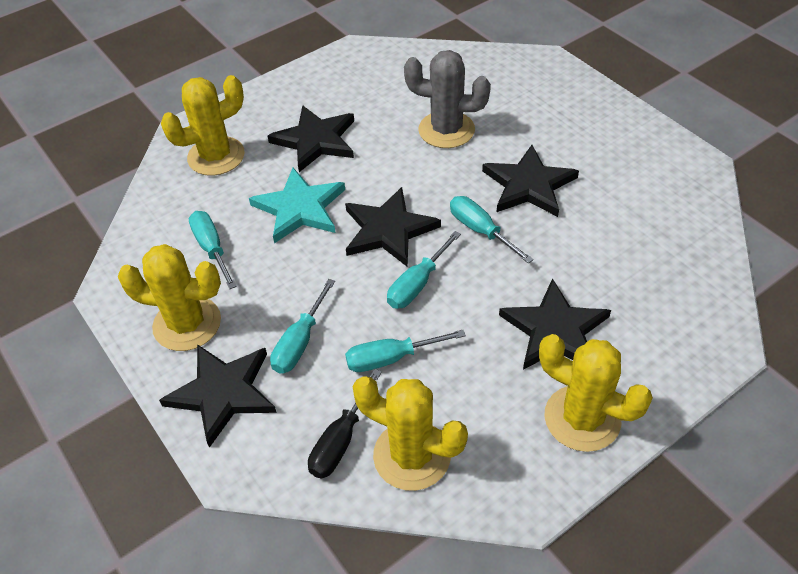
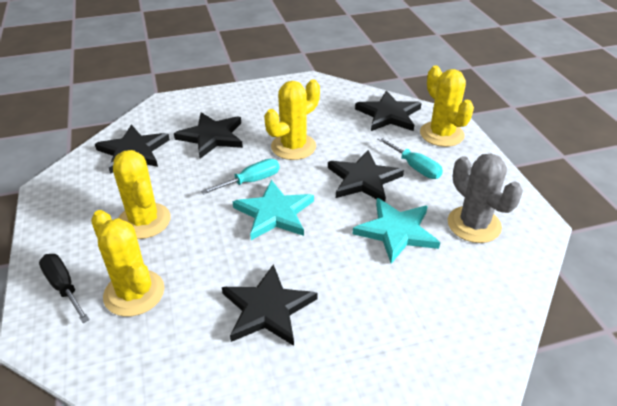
turquoise screwdriver: [189,211,237,289] [270,279,335,373] [345,330,466,372] [387,231,461,309] [450,196,534,264] = 5 -> [201,159,279,195] [377,137,443,179] = 2
turquoise star: [249,168,345,243] = 1 -> [232,180,314,240] [353,198,440,264] = 2

